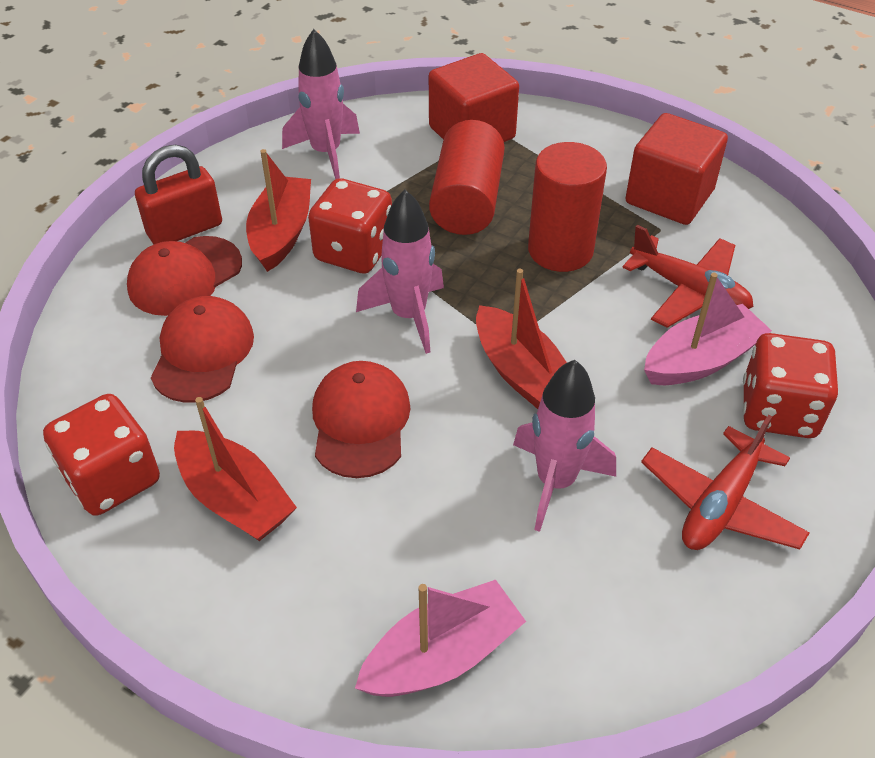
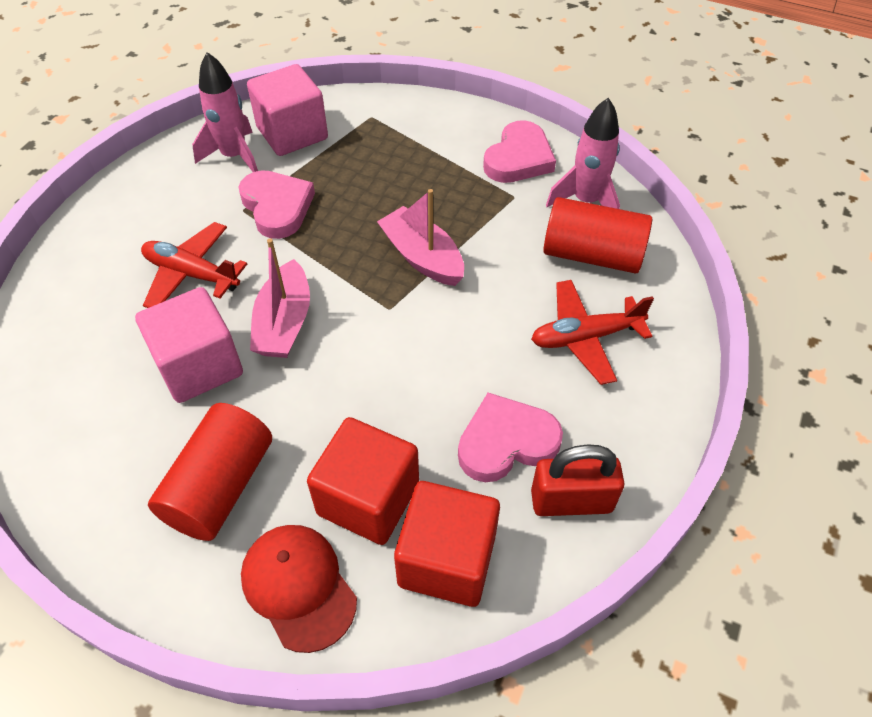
pink cube: none = 0 -> [135,287,243,403] [247,64,328,156] = 2
pink heart: none = 0 -> [239,170,315,239] [458,393,563,482] [483,120,556,183] = 3
pink rocket: [282,29,360,179] [356,190,444,354] [513,360,616,532] = 3 -> [192,52,258,172] [546,98,620,209] = 2
red boat: [174,397,297,541] [246,149,311,272] [476,269,567,409] = 3 -> none = 0
red cap: [127,236,242,316] [151,296,254,402] [312,361,411,478] = 3 -> [241,525,357,653] = 1
red dice: [43,394,160,516] [308,178,392,274] [743,333,838,438] = 3 -> none = 0

